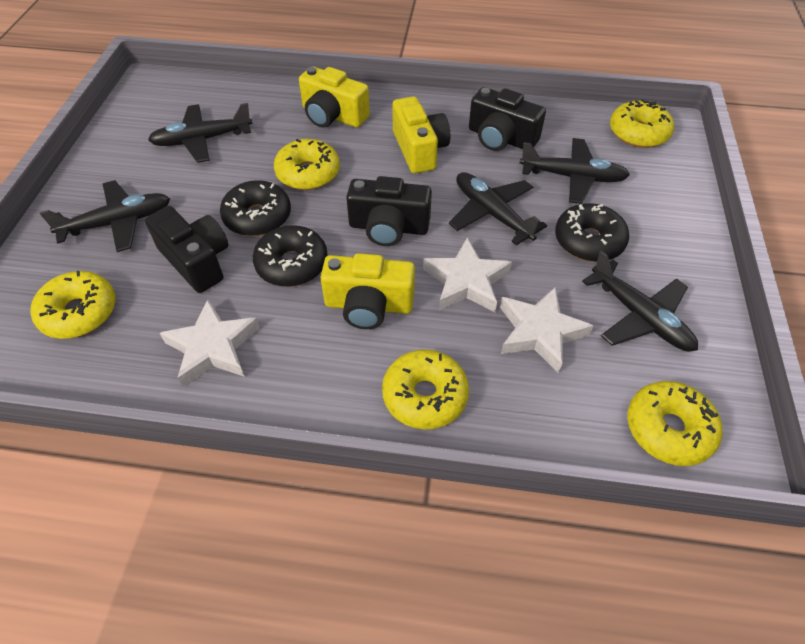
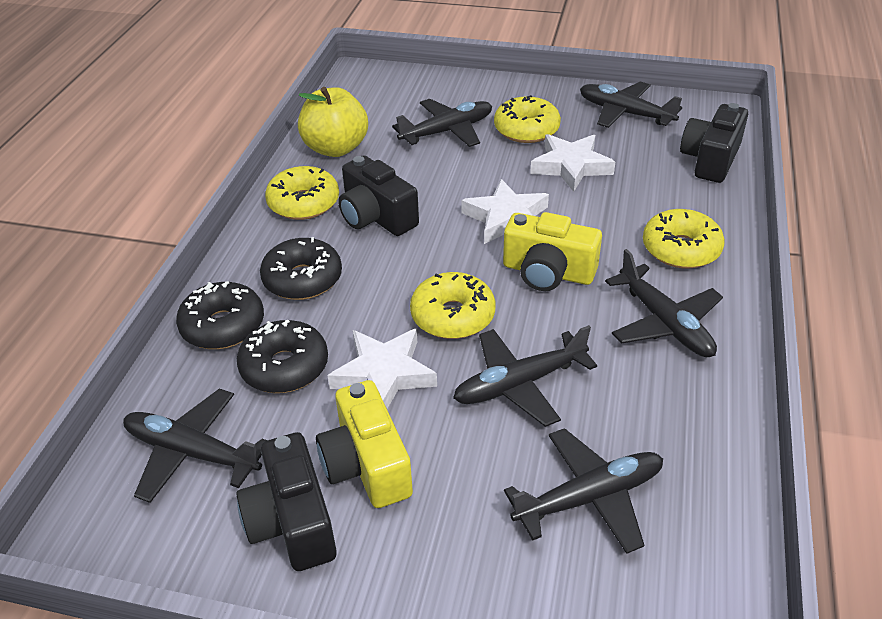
black plane: [40,180,170,252] [148,103,253,163] [449,172,547,245] [520,138,630,204] [582,251,698,352] = 5 -> [123,389,267,503] [392,99,492,147] [453,325,597,427] [504,428,663,554] [580,81,682,128] [605,249,723,357] = 6
yellow apple: none = 0 -> [298,87,368,157] = 1
yellow camera: [299,66,370,128] [320,253,415,329] [392,96,450,173] = 3 -> [316,380,413,508] [503,212,602,291] = 2
yellow donut: [31,271,116,339] [274,139,340,190] [382,349,469,430] [610,99,674,148] [627,381,722,466] = 5 -> [265,166,339,220] [410,272,495,339] [494,95,561,143] [643,209,725,269] = 4

